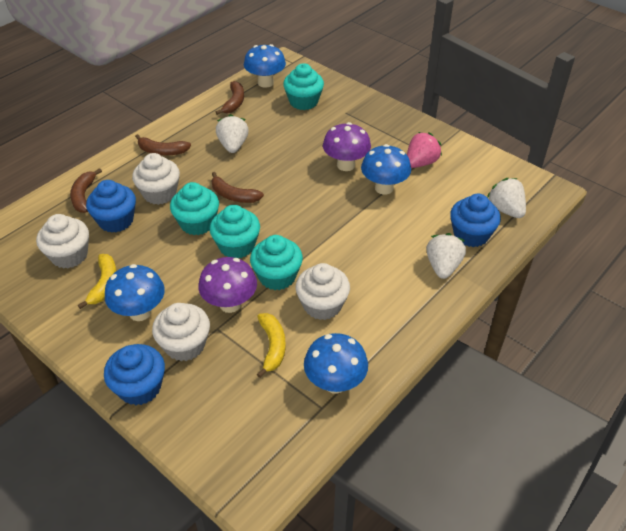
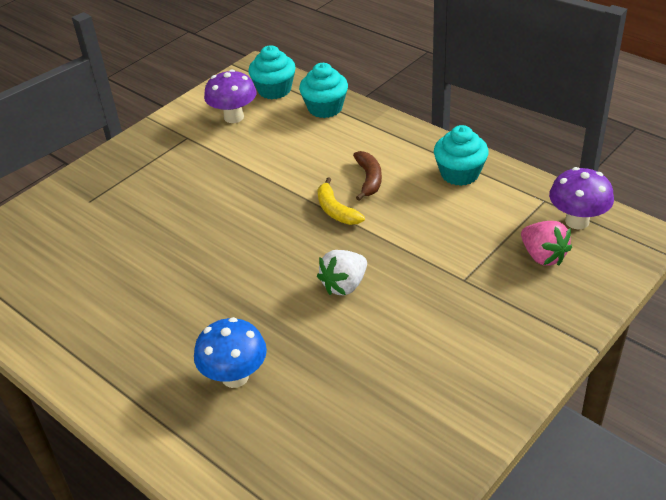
blue cupcake: [86,180,136,233] [104,344,165,406] [450,194,501,247] = 3 -> none = 0
blue mushroom: [105,264,165,321] [244,44,286,88] [304,333,368,394] [361,144,411,195] = 4 -> [194,317,267,388] = 1
brown banana: [70,168,102,213] [135,134,191,155] [211,172,264,203] [216,81,244,115] = 4 -> [353,151,382,200] = 1
turquoise cupcake: [170,182,219,235] [210,205,260,258] [250,235,303,290] [283,63,324,110] = 4 -> [248,45,296,99] [299,63,348,118] [434,125,489,186] = 3
white cupcake: [36,214,89,269] [132,153,180,205] [152,303,210,361] [296,263,350,320] = 4 -> none = 0
white strawberry: [216,114,249,153] [426,233,466,279] [487,178,526,218] = 3 -> [317,250,367,295] = 1
yellow banana: [78,254,117,309] [257,313,286,378] = 2 -> [317,177,365,225] = 1

